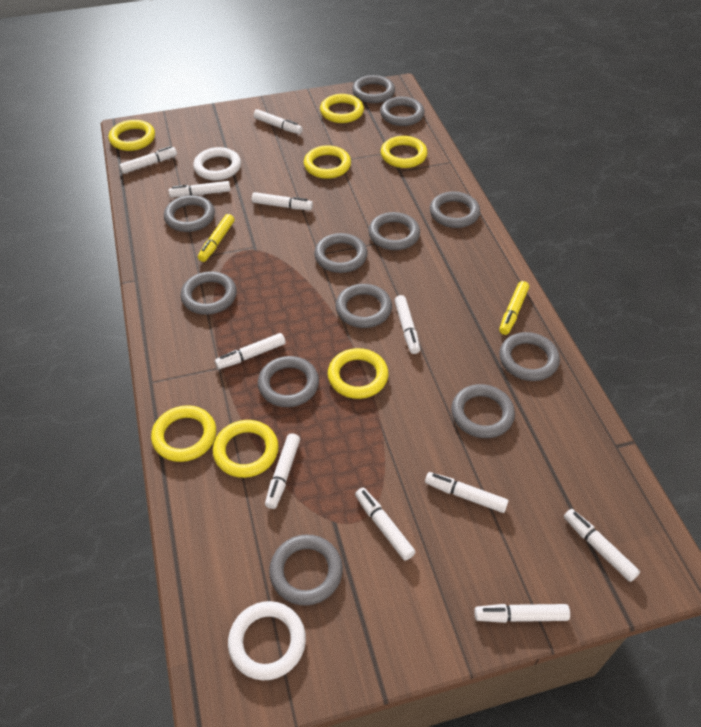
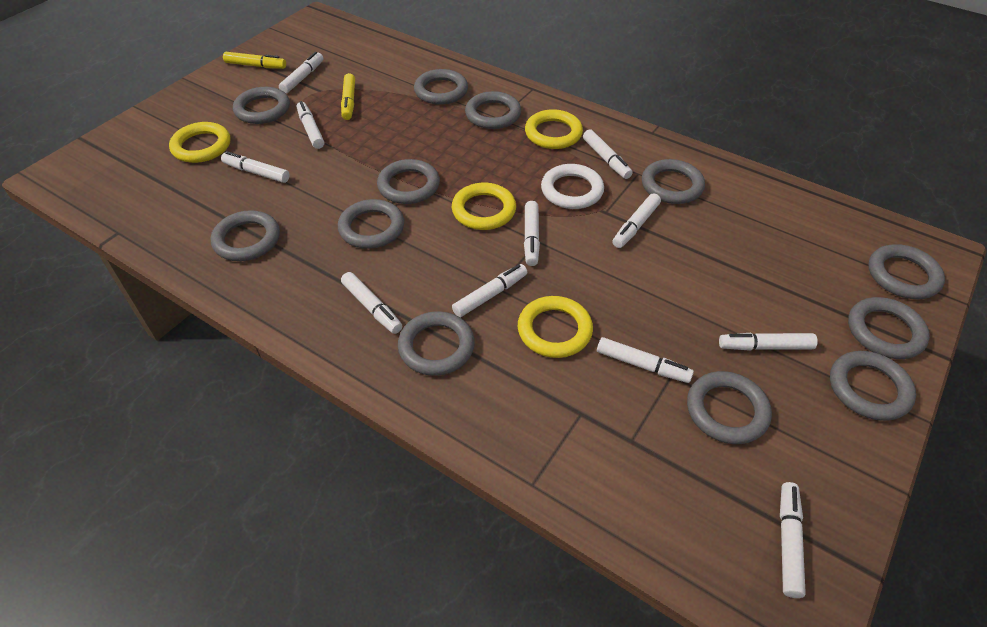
white ring: [193,147,241,180] [228,601,306,680] = 2 -> [541,164,604,209] = 1
yellow ring: [109,120,155,151] [151,405,216,462] [213,420,279,478] [304,145,351,179] [320,94,364,123] [328,348,388,399] [381,136,427,168] = 7 -> [169,122,230,163] [452,183,516,230] [518,296,593,358] [525,109,583,149] = 4

